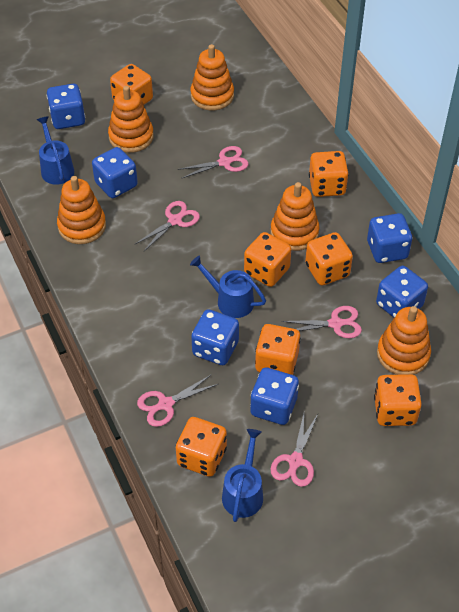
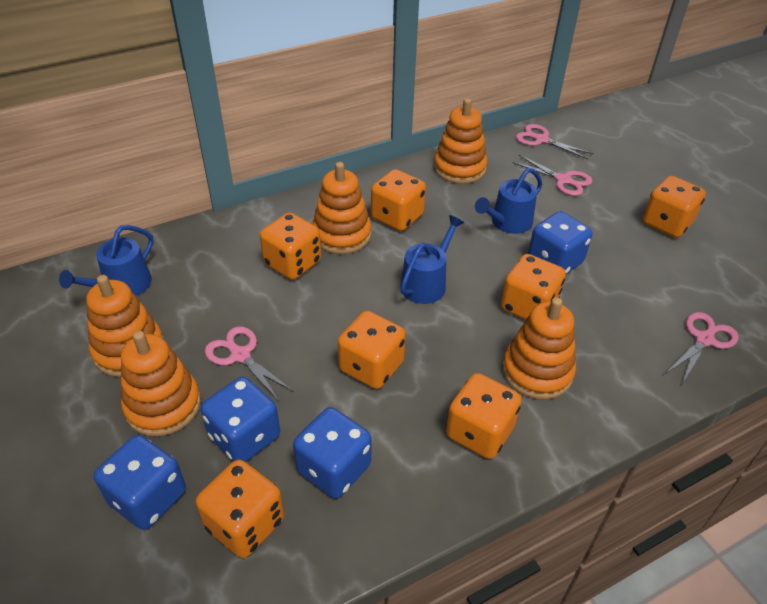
blue dice: [46,84,85,129] [92,147,138,198] [191,309,239,365] [250,368,299,425] [367,213,412,263] [376,266,428,318] = 6 -> [94,435,186,530] [201,377,280,462] [293,407,372,499] [528,211,592,274] = 4
pink scissors: [135,201,200,251] [137,374,218,427] [178,146,249,178] [270,414,318,487] [282,306,362,338] = 5 -> [205,326,294,401] [512,155,592,196] [516,124,593,159] [665,312,738,384] = 4

